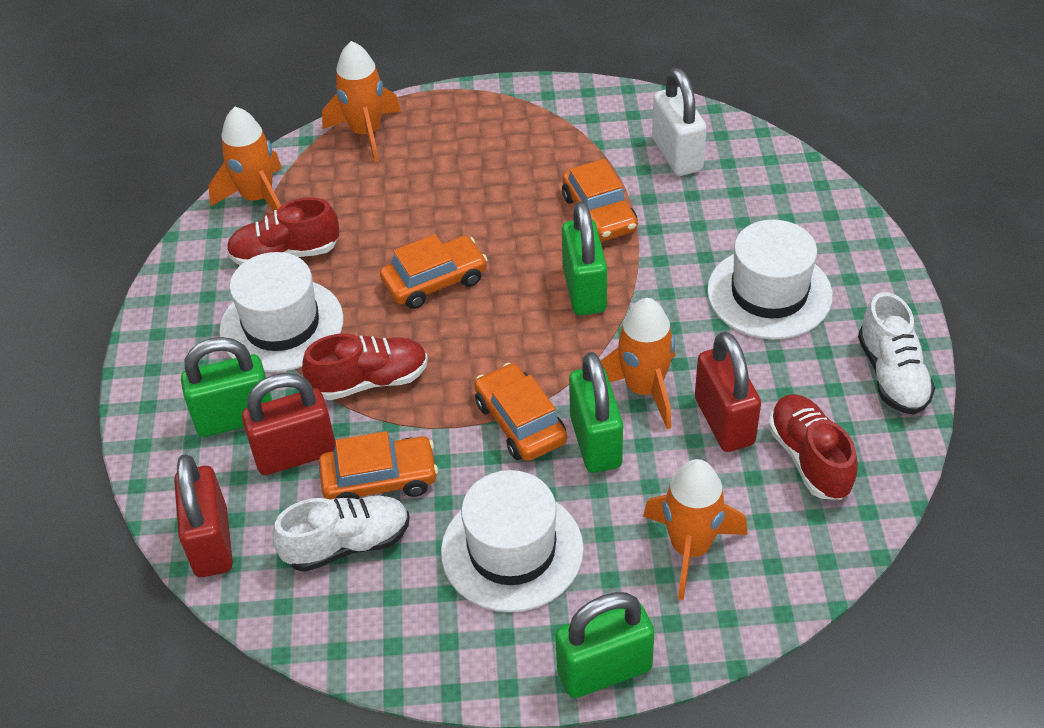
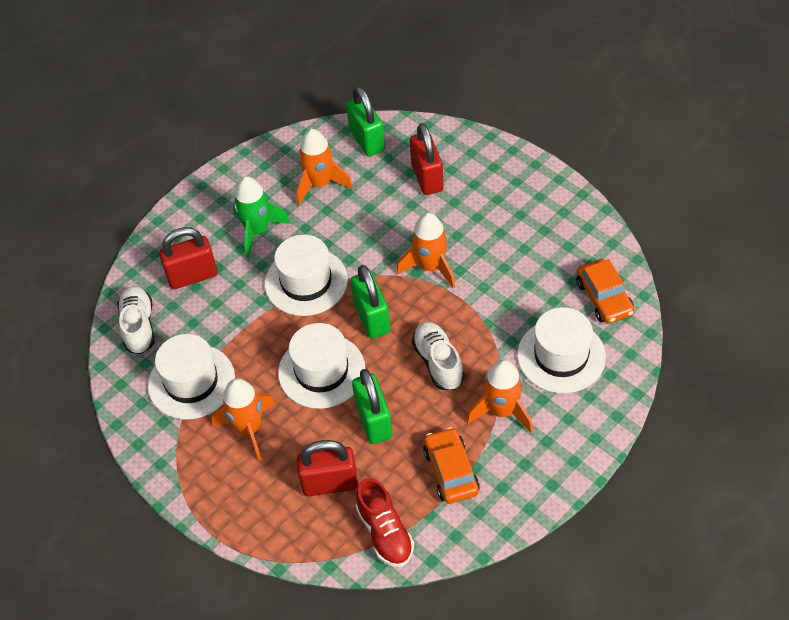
green padlock: [181,337,272,437] [555,592,655,698] [562,201,607,315] [569,352,623,473] = 4 -> [346,86,385,156] [350,265,390,338] [352,369,392,444] = 3
green rocket: none = 0 -> [233,176,291,258] = 1
orange car: [319,431,438,500] [380,234,488,309] [474,363,567,461] [562,159,638,241] = 4 -> [423,427,480,504] [576,259,635,324] = 2
red shoe: [226,197,339,265] [302,334,428,400] [768,394,858,500] = 3 -> [356,478,414,567] = 1
white hat: [219,252,344,372] [441,470,584,612] [707,220,833,339] = 3 -> [148,334,235,420] [265,235,348,316] [278,323,365,409] [517,307,606,393] = 4
white padlock: [652,68,707,176] = 1 -> none = 0

